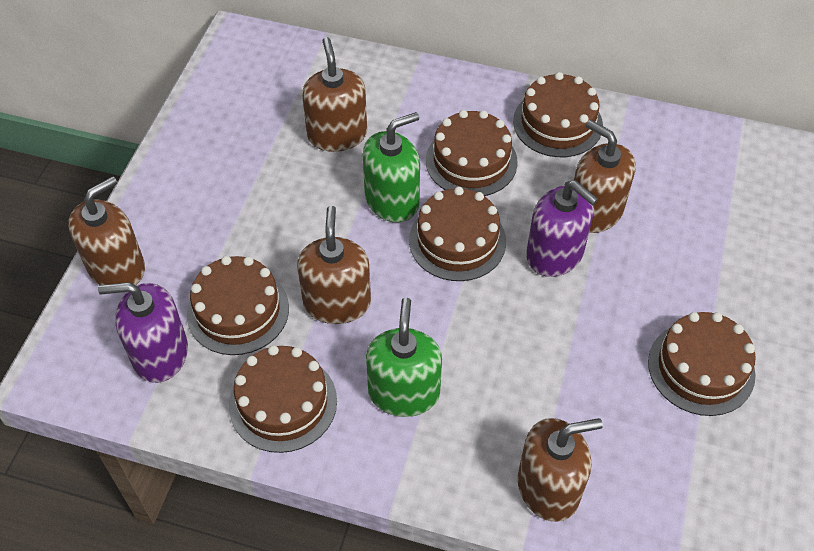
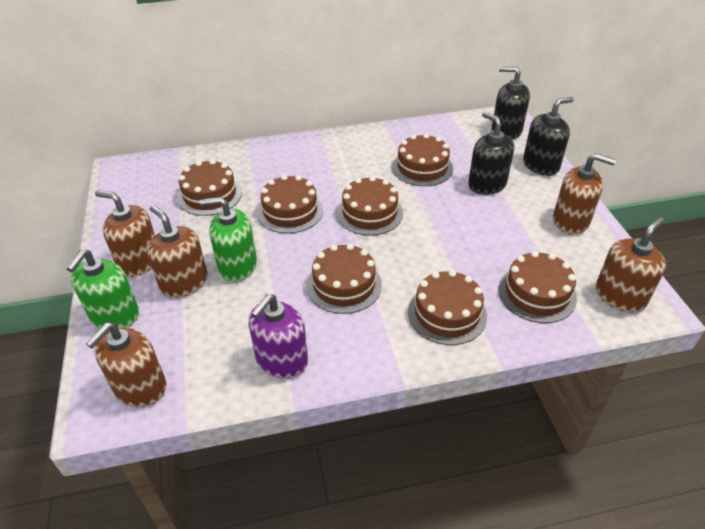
black soap dispenser: none = 0 -> [468,112,514,195] [492,66,530,140] [523,97,574,176] = 3
brown cake: [187,256,289,355] [229,345,337,453] [409,187,506,281] [426,110,518,196] [513,72,603,157] [648,312,756,416] = 6 -> [177,159,242,216] [257,175,323,234] [307,244,382,314] [337,176,403,236] [392,133,453,186] [408,270,487,345] [499,251,577,323] = 7
purple soap dispenser: [98,282,188,383] [526,180,598,277] = 2 -> [248,294,308,379] = 1

